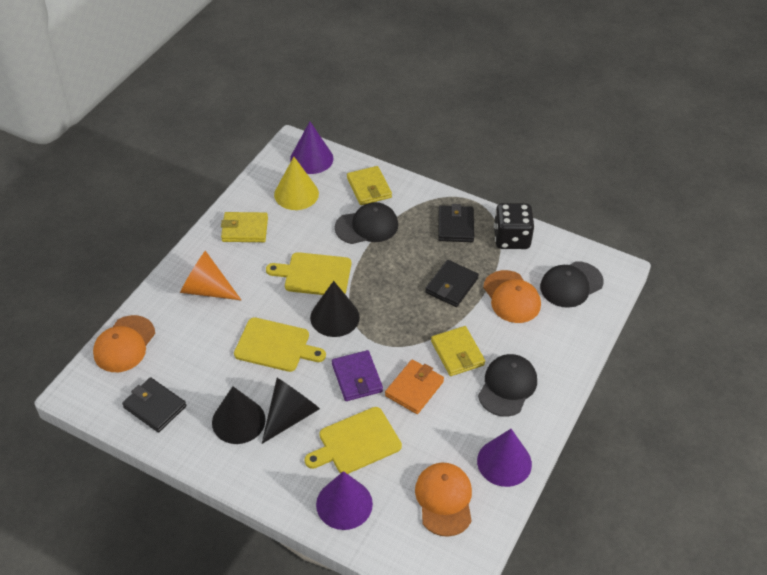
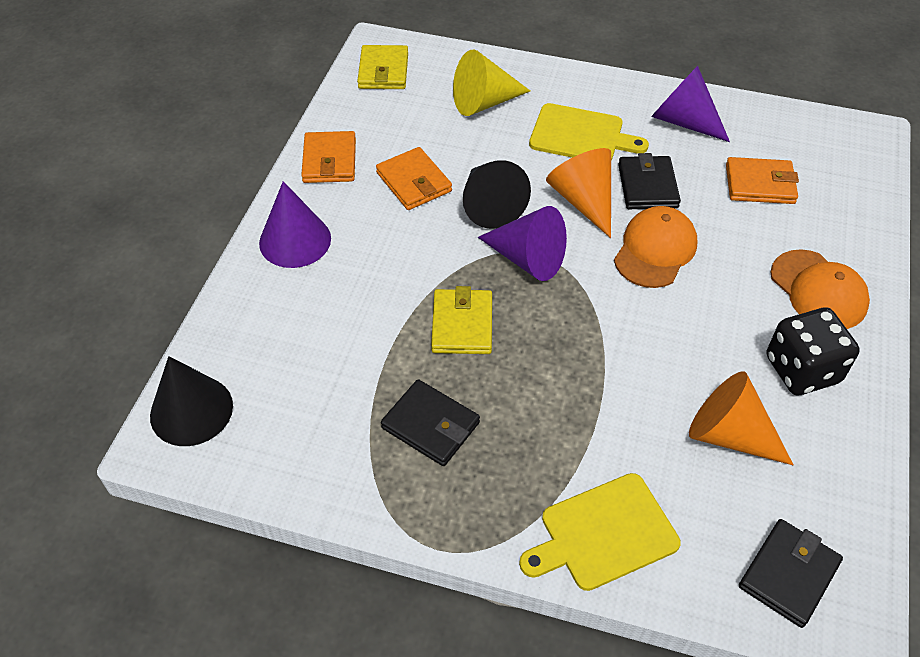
black cap: [335,202,398,244] [478,354,537,417] [540,261,604,308] = 3 -> none = 0
black cone: [212,386,266,444] [262,378,320,444] [310,281,360,337] = 3 -> [150,356,233,446] [463,160,531,229] = 2
orange cap: [93,315,155,372] [415,463,472,537] [483,270,541,323] = 3 -> [614,206,697,288] [771,249,870,329] = 2
orange cone: [180,251,241,300] = 1 -> [546,148,611,238] [689,371,794,465] = 2
orange wallet: [385,359,444,414] = 1 -> [301,131,356,183] [376,147,452,210] [726,157,799,204] = 3
purple wallet: [332,350,383,401] = 1 -> none = 0
yellow cutting board: [234,317,326,372] [266,252,351,295] [305,407,402,474] = 3 -> [519,473,681,591] [529,103,649,161] = 2
yellow wallet: [221,212,268,242] [347,166,392,205] [431,326,485,376] = 3 -> [357,45,408,89] [431,286,492,354] = 2

